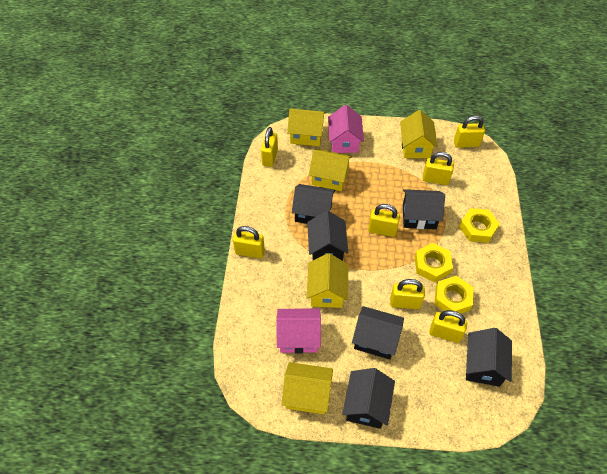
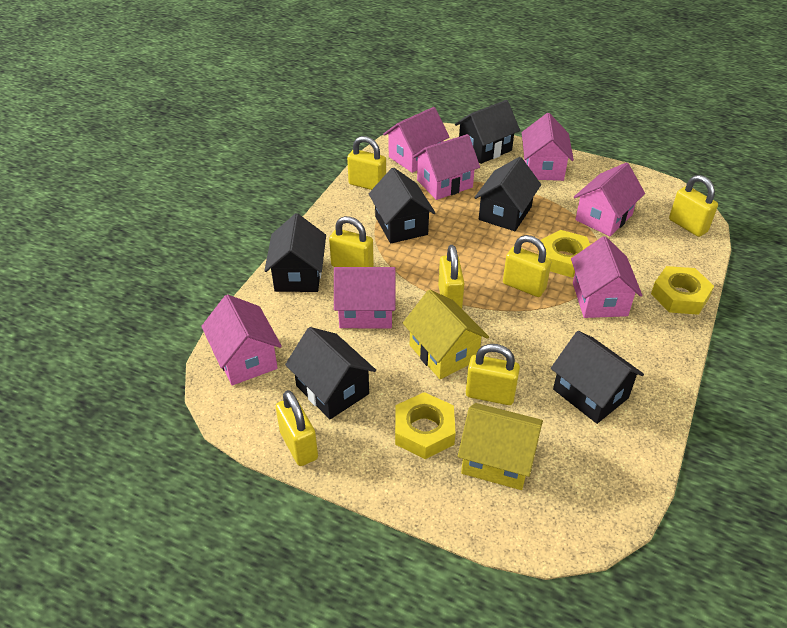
pink house: [276,309,321,353] [328,105,364,153] = 2 -> [201,294,282,385] [334,267,396,328] [383,107,449,173] [413,134,480,200] [522,113,574,181] [571,236,643,318] [574,162,645,236] = 7
yellow house: [281,362,333,414] [287,108,326,146] [307,253,348,308] [309,149,352,191] [400,110,438,158] = 5 -> [403,290,489,379] [458,403,543,490] = 2

